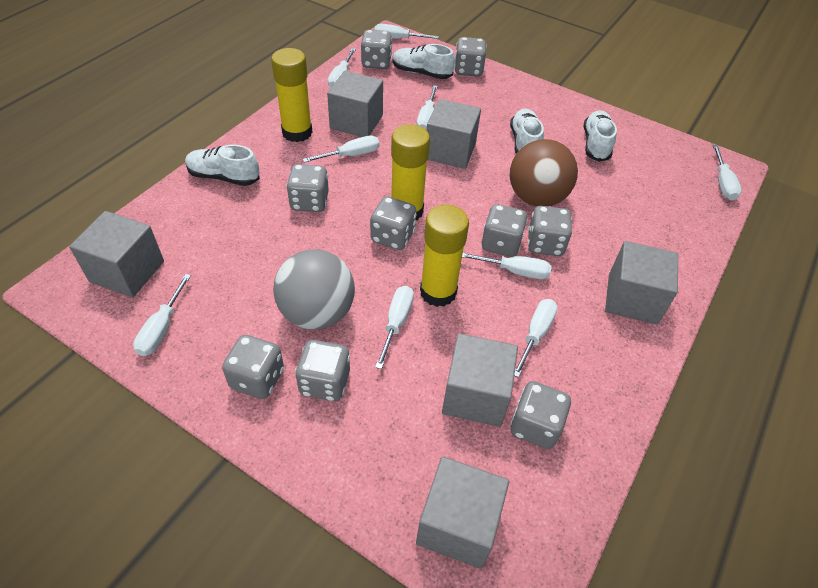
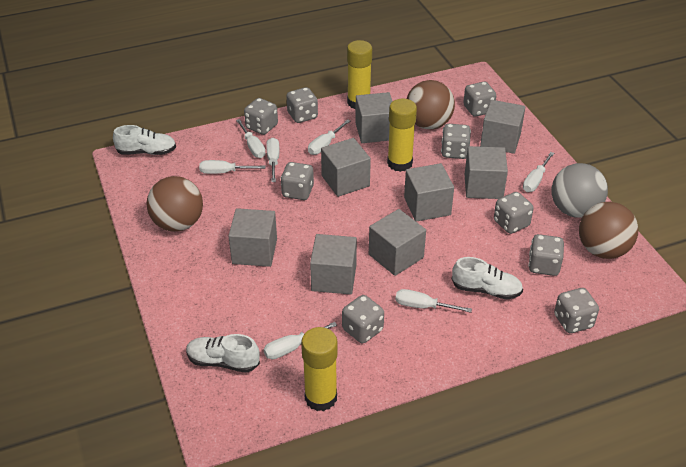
brown ball: [509,139,578,207] = 1 -> [147,176,203,232] [407,80,455,130] [579,202,638,259] = 3
grey cube: [69,211,164,298] [327,71,383,137] [416,457,509,569] [427,99,481,169] [442,333,518,427] [605,241,678,325] = 6 -> [228,208,277,267] [310,234,357,294] [321,138,371,197] [355,92,393,143] [369,209,426,276] [404,163,454,222] [465,146,508,199] [480,100,525,154] = 8
white screwdriver: [133,274,191,356] [302,136,380,163] [328,48,356,88] [374,24,439,39] [375,286,414,369] [417,85,438,130] [462,253,551,279] [514,299,558,378] [713,145,742,201] = 9 -> [199,160,265,174] [236,119,266,158] [264,322,337,359] [266,138,279,182] [308,119,350,155] [396,289,472,313] [523,152,554,192] = 7
white shoe: [185,145,260,186] [392,44,455,79] [510,109,544,153] [584,110,617,162] = 4 -> [113,125,176,155] [186,334,260,373] [452,257,523,300] = 3

